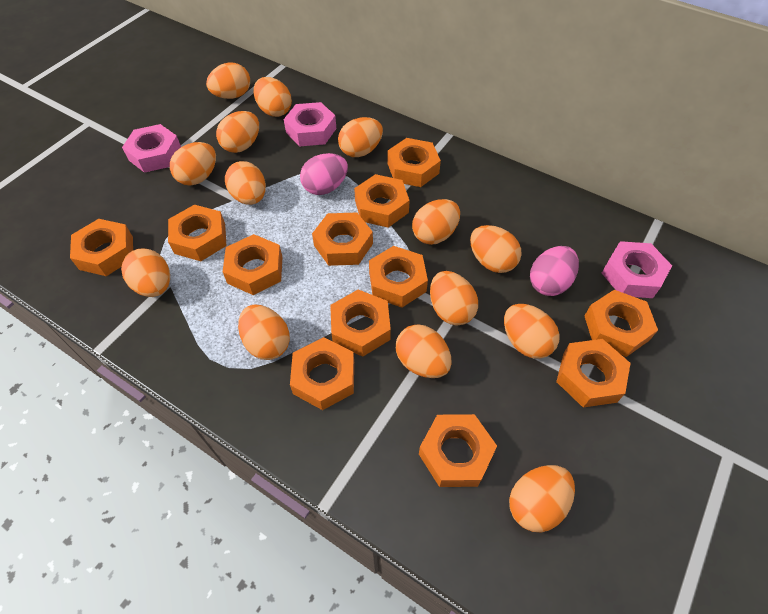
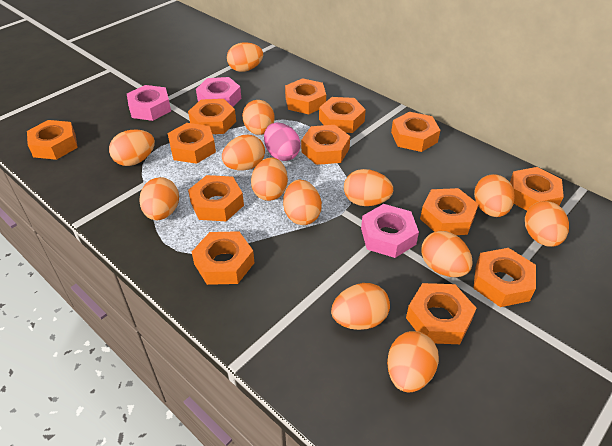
orange egg: [121,248,170,297] [170,142,216,186] [206,63,250,99] [216,111,259,153] [225,161,266,205] [238,305,290,360] [254,77,292,117] [338,117,383,157] [396,324,452,378] [412,199,460,245] [430,271,478,325] [470,225,522,273] [504,304,560,359] [509,465,575,532] = 14 -> [109,129,155,166] [139,177,179,220] [222,135,265,171] [227,42,263,72] [242,100,275,135] [251,157,288,201] [283,180,322,225] [331,283,390,330] [344,169,393,206] [387,331,439,393] [421,231,473,277] [474,174,515,217] [525,201,569,247] = 13
orange nut: [70,219,133,276] [168,205,227,261] [223,234,283,295] [290,337,354,410] [312,212,373,266] [330,290,391,357] [354,174,410,228] [369,246,428,308] [388,138,441,187] [419,414,497,487] [556,339,631,408] [585,290,658,357] = 12 -> [27,120,78,160] [168,123,216,164] [188,99,236,134] [188,175,244,221] [192,231,254,285] [285,78,326,114] [301,125,350,165] [319,97,366,133] [391,112,440,152] [406,283,476,344] [420,188,479,235] [473,248,536,307] [510,167,564,211] = 13
pink egg: [300,153,348,195] [530,246,579,296] = 2 -> [264,123,301,161] = 1

